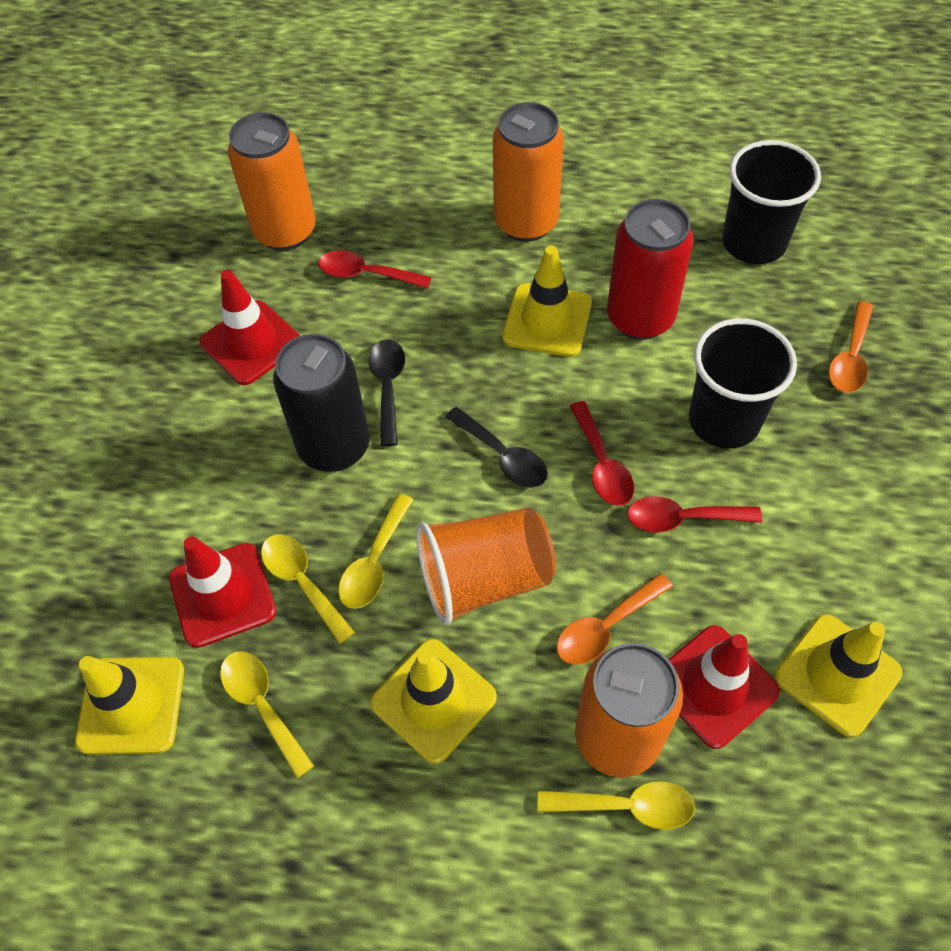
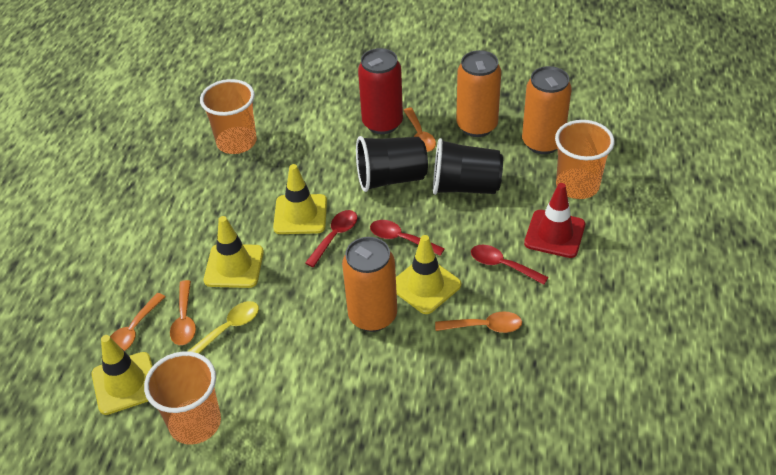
black can: [273,334,370,472] = 1 -> none = 0
black spoon: [368,339,405,446] [445,407,548,488] = 2 -> none = 0
orange cup: [416,507,556,625] = 1 -> [144,351,221,445] [200,79,257,154] [555,120,615,199] = 3
orange spoon: [556,573,673,665] [829,301,874,393] = 2 -> [110,293,166,351] [170,280,196,345] [403,108,436,152] [435,311,522,333] = 4
red traffic cone: [169,536,276,648] [200,270,300,385] [669,625,780,749] = 3 -> [524,183,585,258] = 1
yellow spoon: [220,651,314,778] [261,534,355,644] [338,494,414,609] [538,781,695,830] = 4 -> [187,301,259,353] = 1

